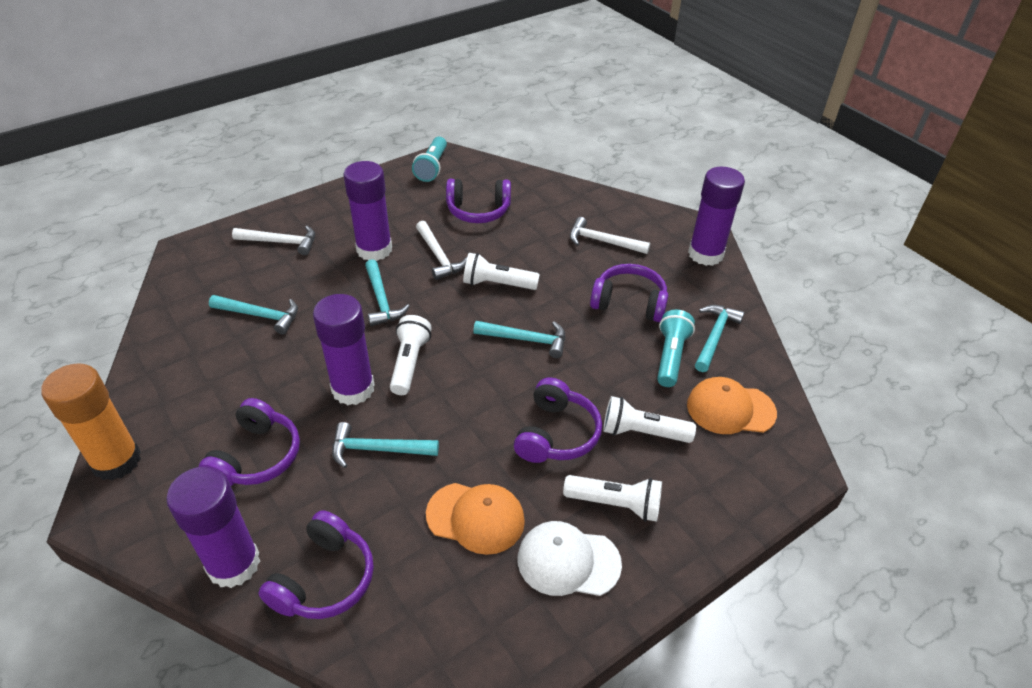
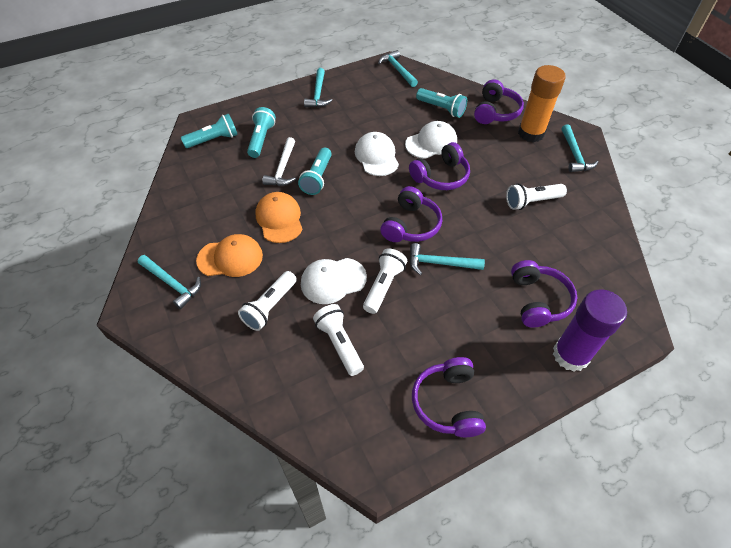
purple glue stick: [166,466,260,588] [313,294,374,405] [343,161,392,261] [688,167,745,266] = 4 -> [553,289,627,372] = 1
turquoise flashlight: [412,137,447,182] [657,310,695,387] = 2 -> [181,114,238,148] [247,107,276,158] [298,147,332,195] [416,88,467,118] = 4
white cap: [518,521,622,596] = 1 -> [301,258,367,304] [355,132,399,176] [405,121,457,159] = 3
white hammer: [232,226,315,255] [416,221,467,280] [570,217,650,254] = 3 -> [262,137,296,186] = 1

